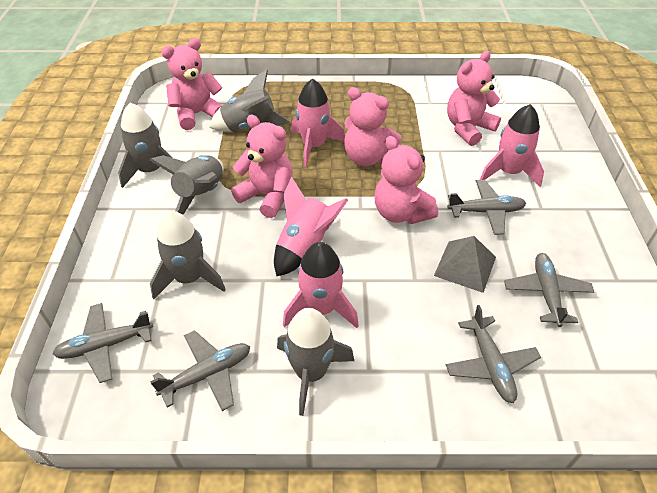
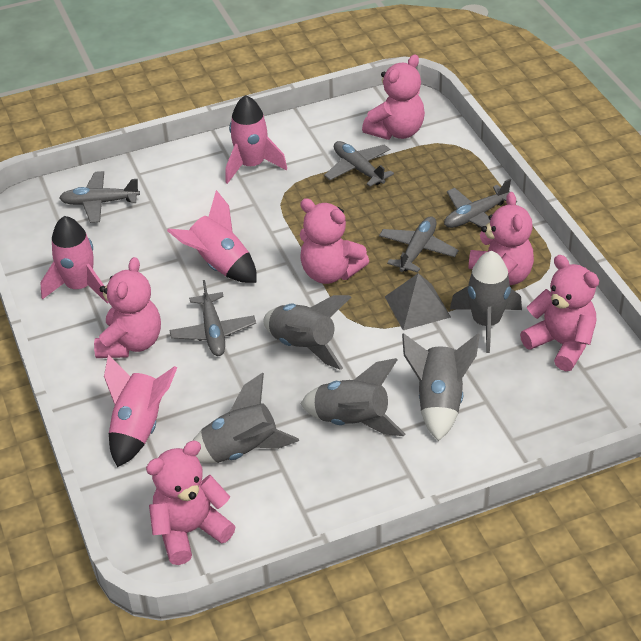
pink teddy bear: [161,38,222,130] [231,115,293,218] [344,87,402,166] [374,136,438,224] [447,51,501,146] = 5 -> [94,257,161,358] [146,441,235,565] [300,198,369,284] [362,54,425,140] [469,192,534,285] [520,255,599,371] = 6

